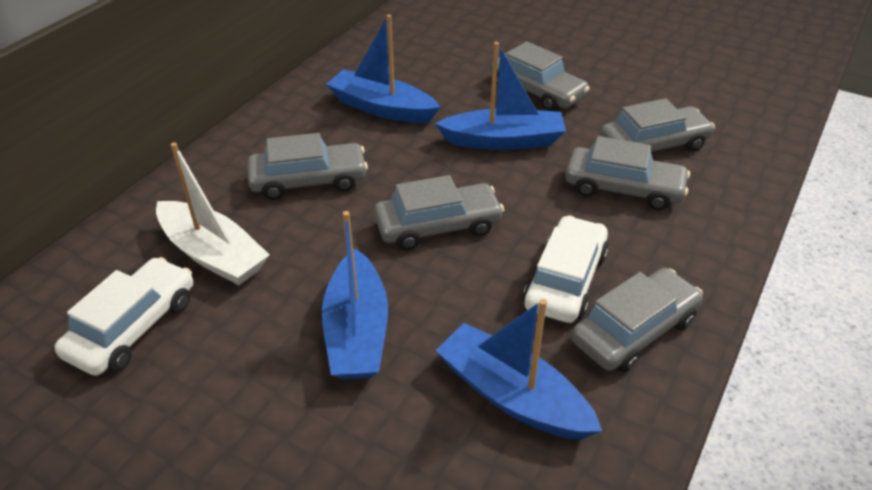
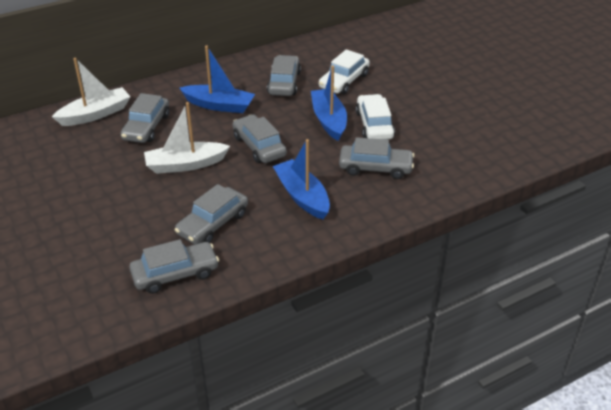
blue boat: [322,211,388,380] [326,15,440,123] [435,42,566,150] [435,299,602,440] = 4 -> [180,45,255,113] [273,139,330,220] [311,65,347,141] = 3
white boat: [156,142,270,285] = 1 -> [52,58,131,126] [144,102,230,174] = 2

